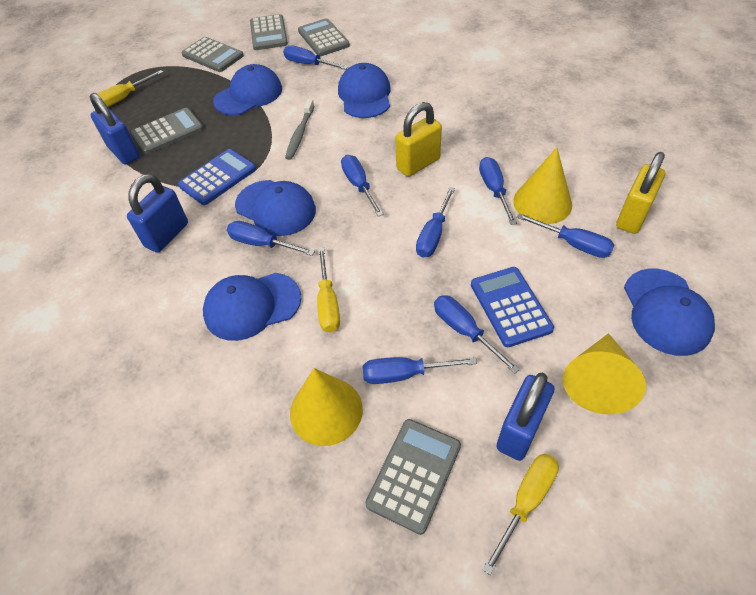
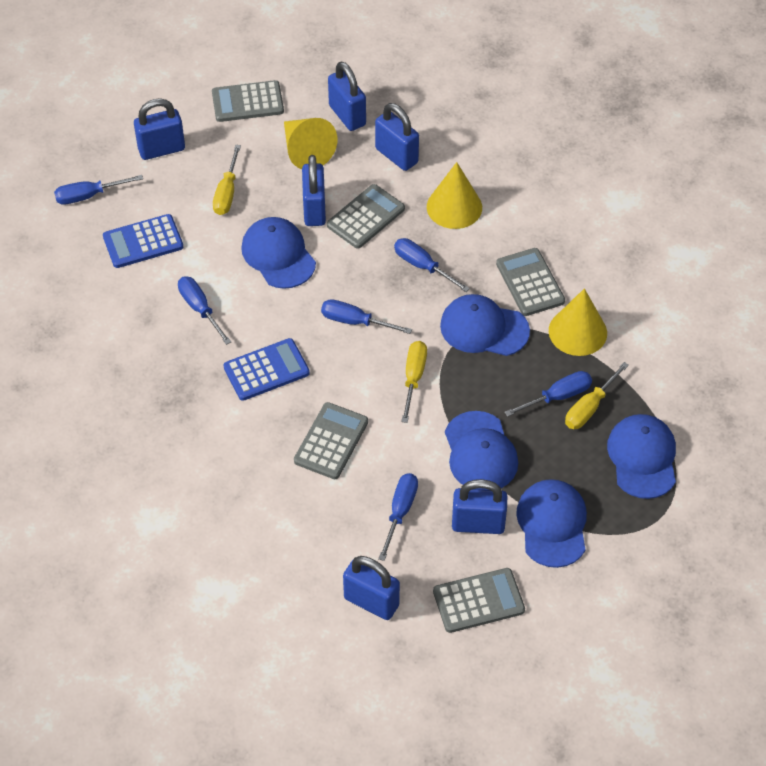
blue padlock: [90,93,140,165] [127,174,188,253] [496,373,554,461] = 3 -> [134,98,185,160] [302,155,326,226] [328,61,366,131] [343,556,400,620] [375,103,419,171] [452,479,507,534] = 6
blue screwdriver: [227,221,315,256] [283,45,348,70] [341,155,383,216] [362,357,477,384] [416,187,455,258] [434,295,520,374] [479,157,517,225] [517,213,614,258] = 8 -> [54,175,143,205] [178,276,231,345] [321,299,412,334] [378,473,418,561] [394,238,470,292] [505,371,592,417] = 6
grey toothbrush: [285,99,314,160] = 1 -> none = 0
yellow padlock: [395,102,442,177] [616,152,665,234] = 2 -> none = 0

